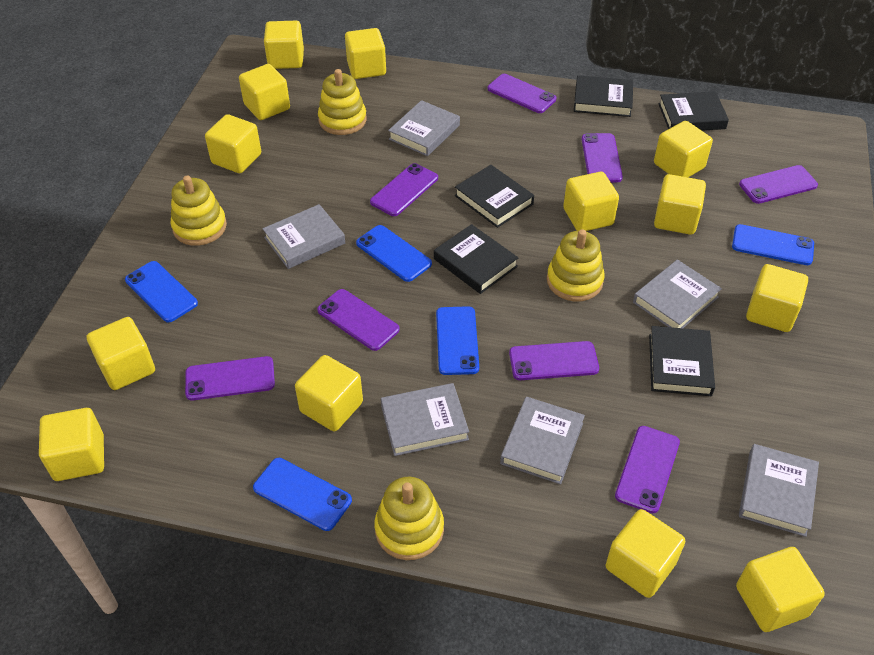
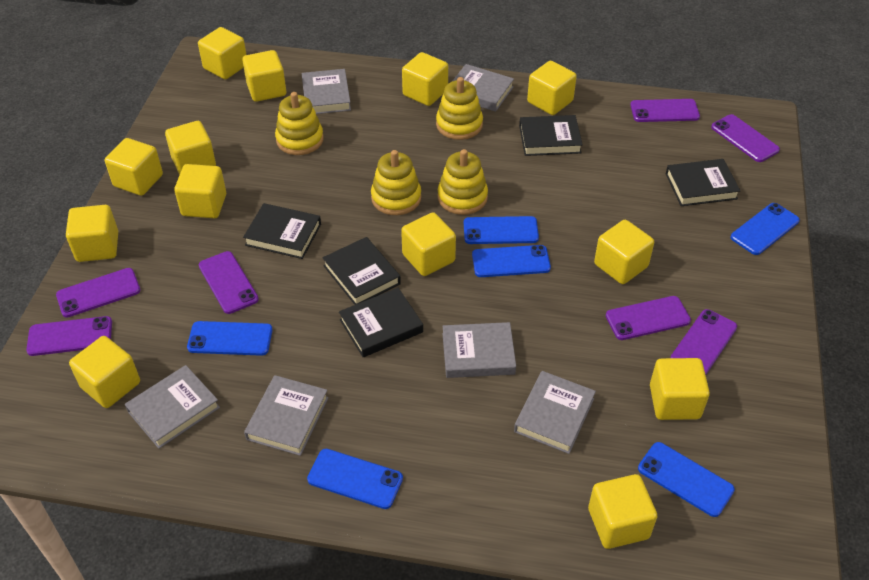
blue phone: [125,261,198,323] [253,458,352,531] [356,225,432,282] [436,306,479,375] [732,224,814,265] = 5 -> [187,321,273,356] [307,449,403,509] [464,216,539,244] [472,245,551,277] [638,442,735,517] [731,203,800,255] = 6
purple phone: [185,356,275,401] [317,289,400,351] [370,163,438,216] [487,74,556,113] [509,341,599,380] [582,133,623,182] [615,426,680,513] [739,165,818,204] = 8 -> [26,316,112,356] [56,268,141,318] [199,251,259,314] [606,296,691,340] [630,99,700,122] [670,309,737,375] [711,114,780,162] = 7

